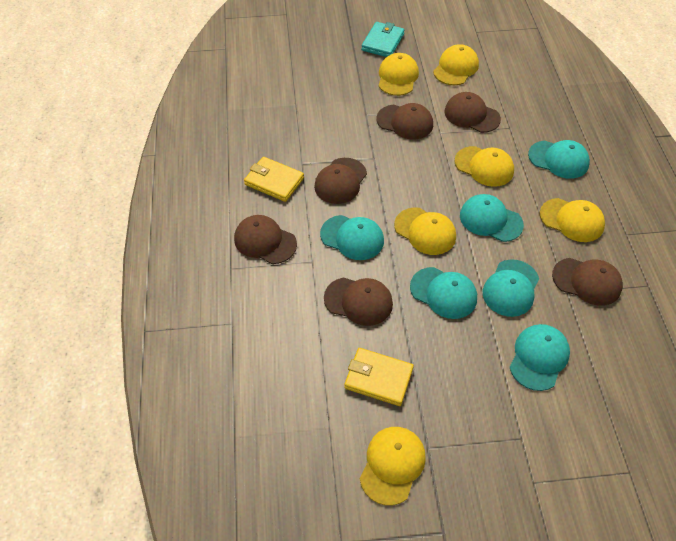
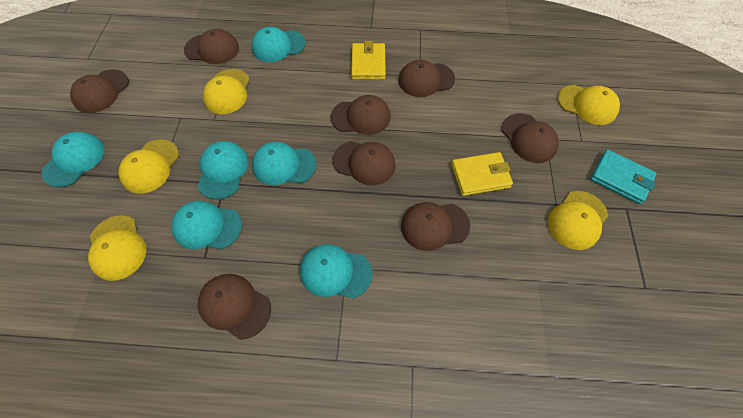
brown cap: [234,215,297,264] [314,158,367,204] [324,278,393,326] [376,103,433,139] [445,92,501,133] [552,258,623,306] = 6 -> [70,69,129,113] [184,29,239,64] [198,274,271,340] [331,95,391,135] [333,141,396,185] [398,60,455,97] [401,202,470,251] [502,113,559,163] = 8
yellow cap: [360,427,426,506] [378,53,419,96] [394,208,456,255] [433,44,479,85] [455,146,514,187] [540,198,605,242] = 6 -> [88,215,147,281] [119,139,179,194] [203,69,250,114] [547,191,608,250] [558,85,620,125] = 5

